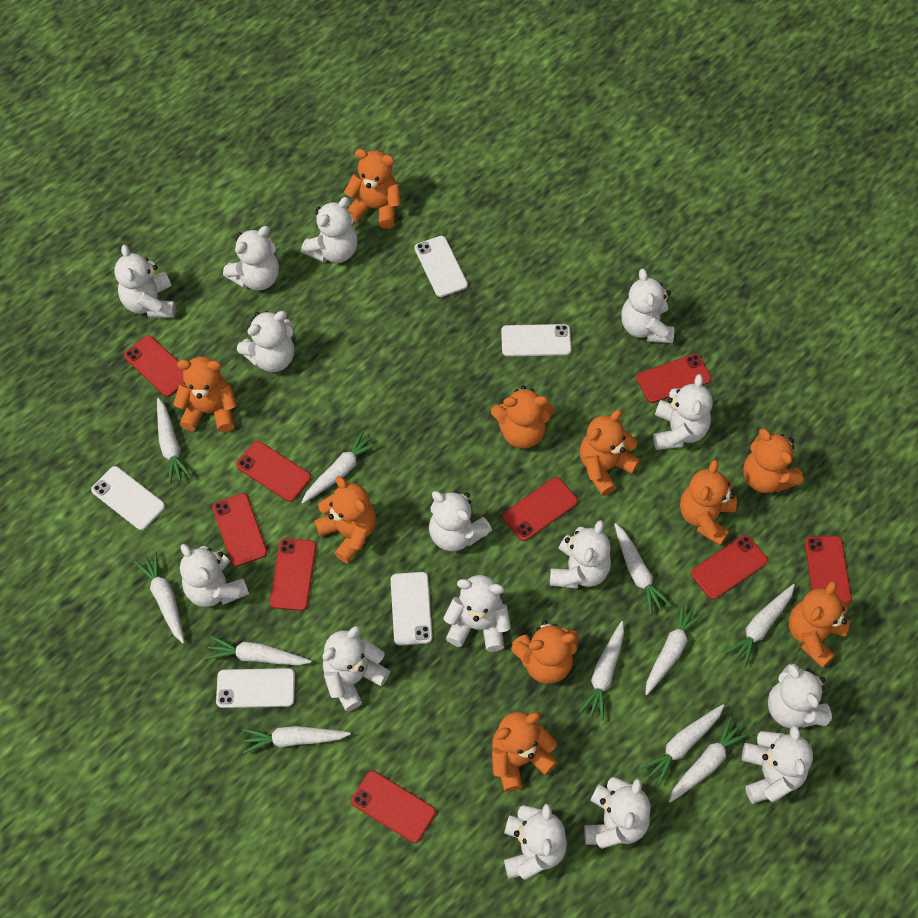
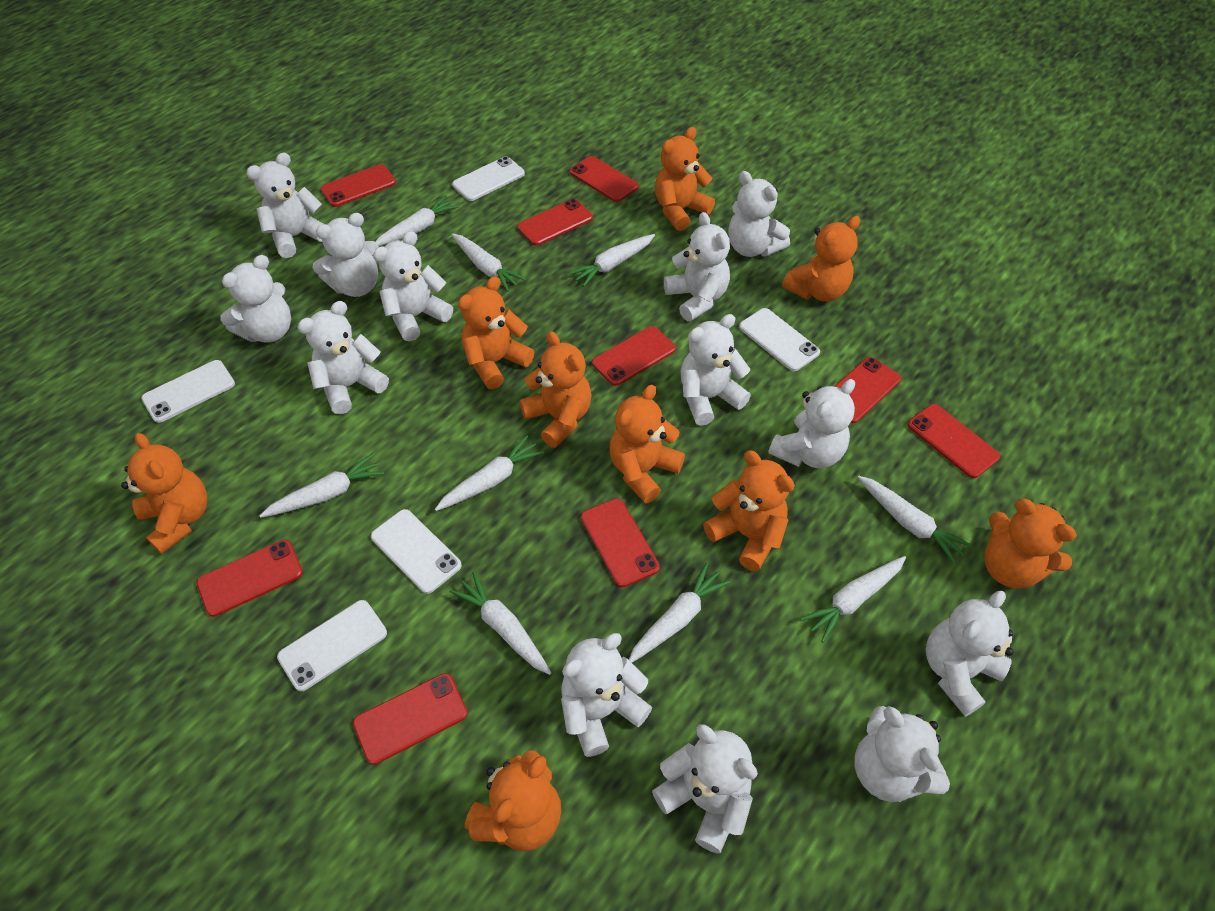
orange teddy bear: [173,357,237,432] [314,476,376,564] [344,149,401,229] [491,385,554,449] [492,712,558,792] [511,620,579,684] [580,410,640,496] [680,460,737,545] [743,429,803,493] [789,581,850,668] = 10 -> [121,433,208,554] [458,276,534,389] [465,751,562,851] [520,331,592,448] [609,385,685,503] [655,127,715,231] [703,450,795,571] [782,216,860,302] [984,499,1077,588] = 9
white carrot: [134,552,185,643] [157,398,192,484] [206,636,312,665] [242,726,351,754] [301,430,379,504] [579,621,624,720] [614,523,672,615] [641,704,725,786] [645,602,704,695] [669,717,750,803] [725,584,795,667] = 11 -> [259,453,384,518] [375,195,460,246] [435,435,544,511] [450,572,551,675] [451,233,526,292] [569,234,655,287] [629,563,730,663] [800,556,906,643] [857,476,972,564] = 9
white teddy bear: [115,245,176,318] [180,544,249,607] [223,226,279,290] [237,311,294,372] [301,197,358,263] [322,626,390,712] [429,491,492,551] [443,575,511,652] [504,804,567,880] [550,520,611,588] [584,777,651,849] [621,269,674,343] [653,374,713,450] [742,725,813,804] [768,664,832,728] = 15 -> [220,255,291,343] [246,153,323,258] [297,301,389,414] [312,213,379,297] [373,231,453,341] [561,633,653,757] [652,724,758,854] [664,212,730,321] [681,314,751,426] [728,171,790,257] [768,379,855,468] [854,706,950,802] [926,591,1014,717] = 13

